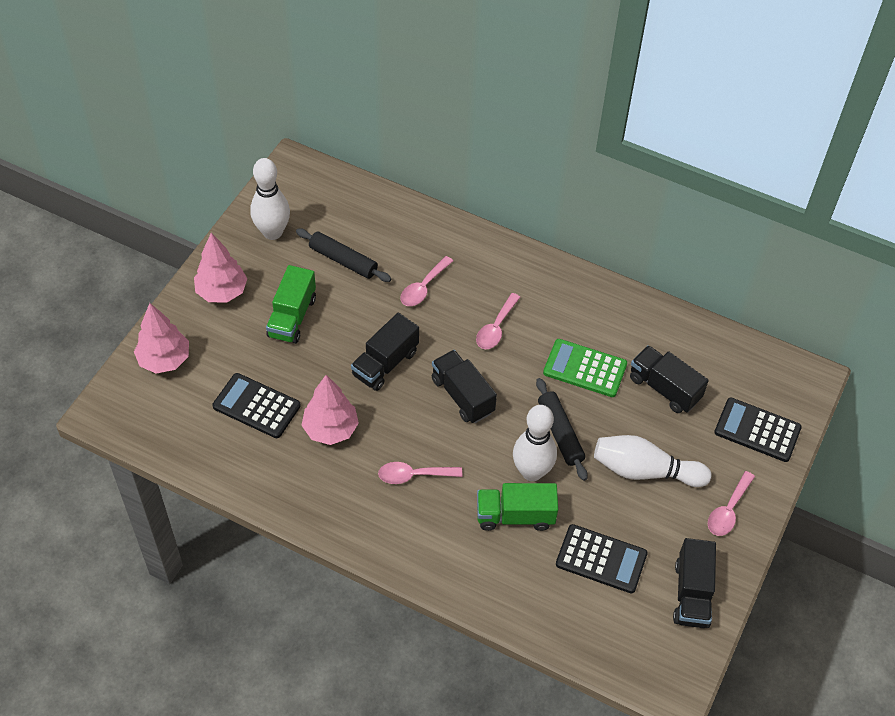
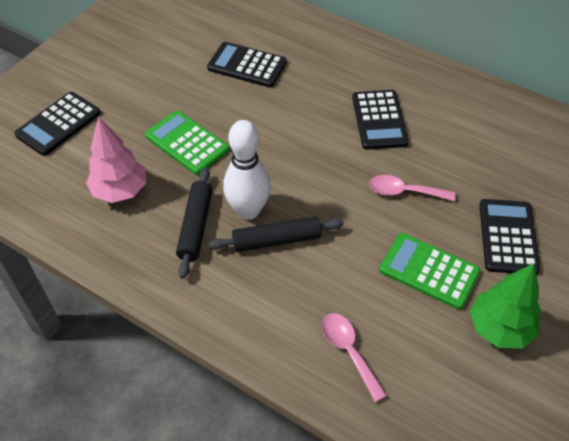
black calculator: [212,373,301,438] [556,524,648,593] [714,397,802,462] = 3 -> [14,92,101,156] [207,42,287,87] [352,90,409,150] [479,199,540,275] = 4
black truck: [351,313,419,391] [431,350,497,423] [630,345,709,413] [673,538,716,628] = 4 -> none = 0
green calculator: [543,339,627,397] = 1 -> [145,110,229,175] [379,233,481,310] = 2
green tree: none = 0 -> [470,263,541,349] = 1
green truck: [266,265,316,344] [477,483,558,531] = 2 -> none = 0
pink spoon: [378,462,462,484] [401,256,453,306] [476,293,520,349] [708,471,755,536] = 4 -> [322,313,387,402] [369,175,456,201] = 2
pink tree: [134,303,189,374] [194,233,248,303] [301,375,359,445] = 3 -> [86,117,146,203] = 1
white bowling pin: [250,158,290,240] [513,405,557,481] [594,435,712,487] = 3 -> [223,120,271,220] = 1

